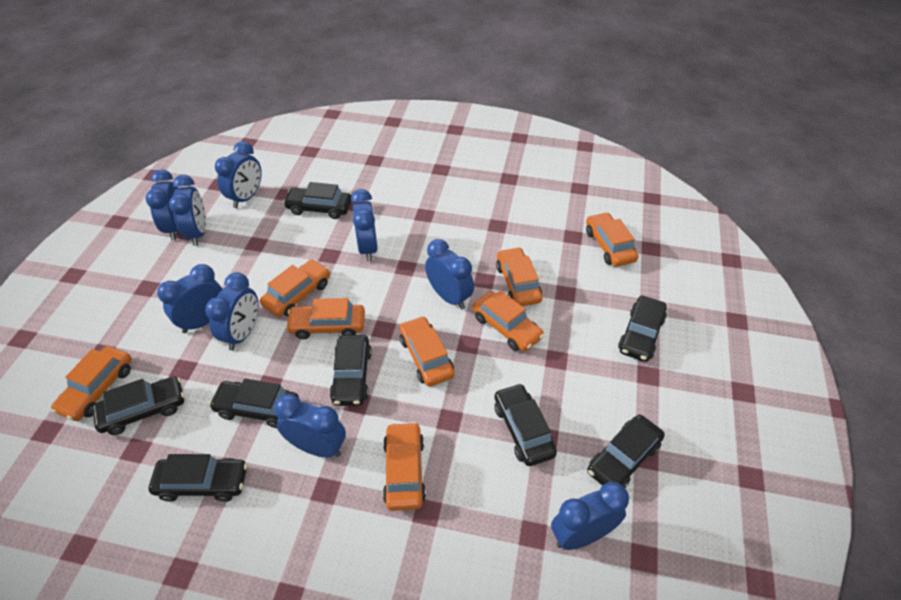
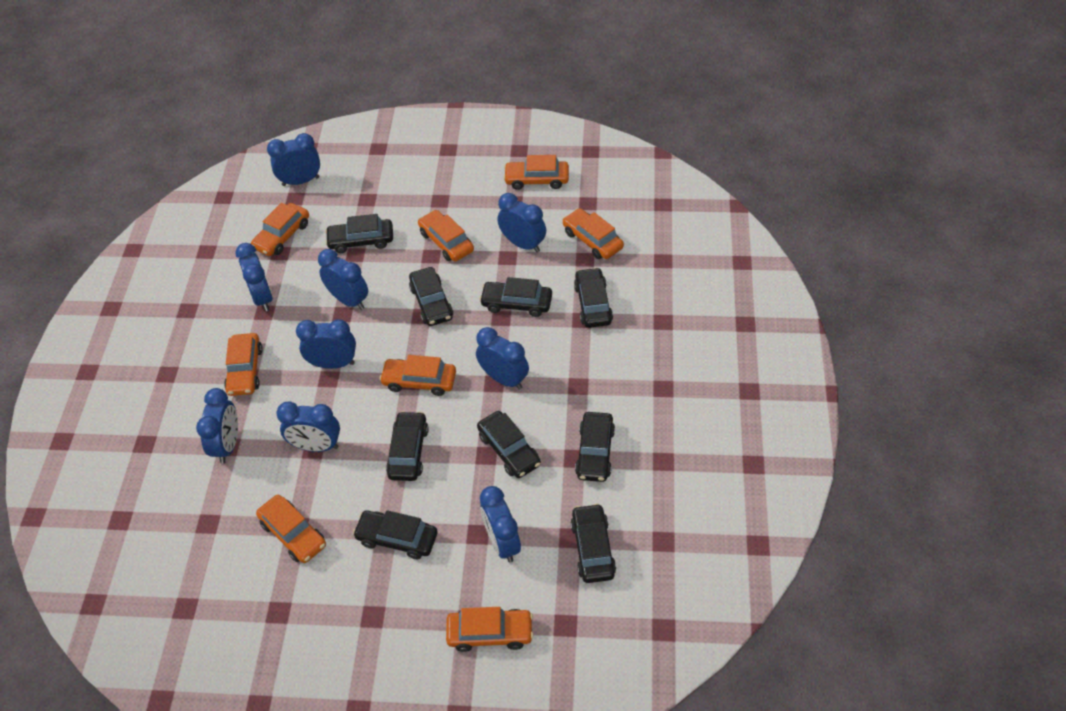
black car: [92,376,184,435] [149,454,247,502] [209,379,299,428] [283,182,351,219] [329,335,372,406] [494,383,557,466] [587,415,665,488] [618,296,667,362] = 8 -> [325,214,393,253] [353,510,438,559] [386,411,429,481] [409,267,453,326] [477,411,541,478] [479,277,552,317] [570,503,616,583] [574,267,613,328] [575,412,615,482] = 9

